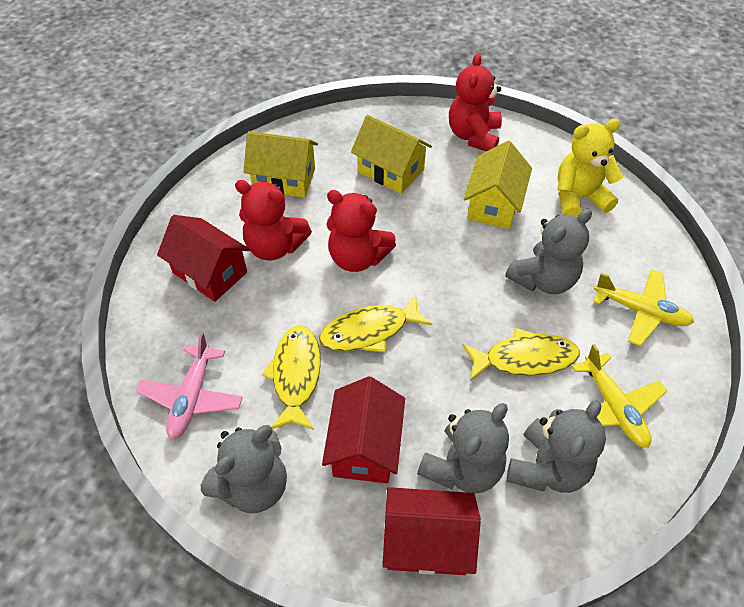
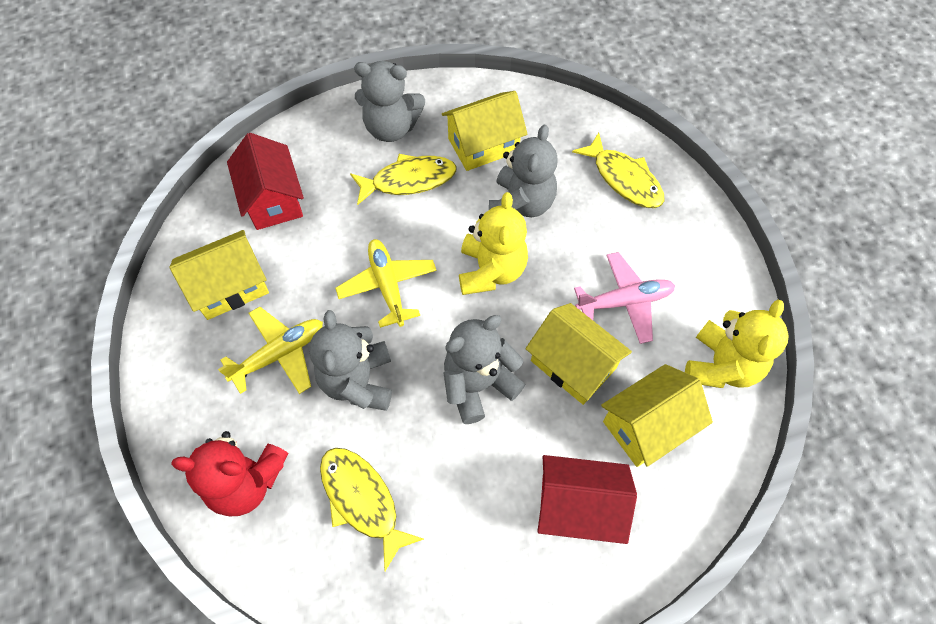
red house: [157,215,250,302] [322,376,405,483] [383,487,481,575] = 3 -> [227,133,304,230] [537,455,637,544] = 2
red teddy bear: [235,180,312,261] [326,190,396,272] [449,53,502,151] = 3 -> [171,431,288,516] = 1
yellow house: [243,131,318,198] [351,115,432,194] [464,141,532,229] = 3 -> [170,230,269,320] [442,91,527,171] [526,303,632,405] [601,364,713,467] = 4
yellow teddy bear: [558,119,623,218] = 1 -> [459,192,528,295] [685,299,789,388] = 2

